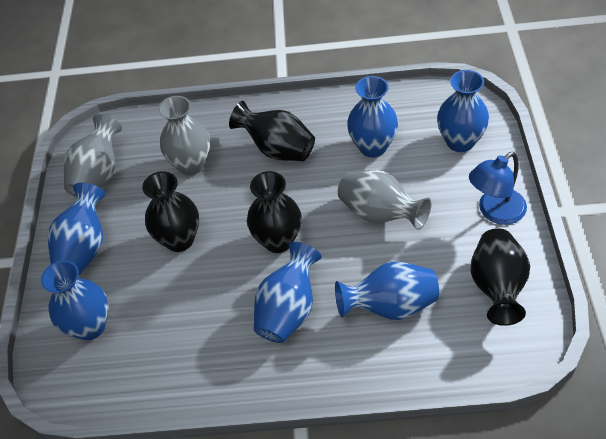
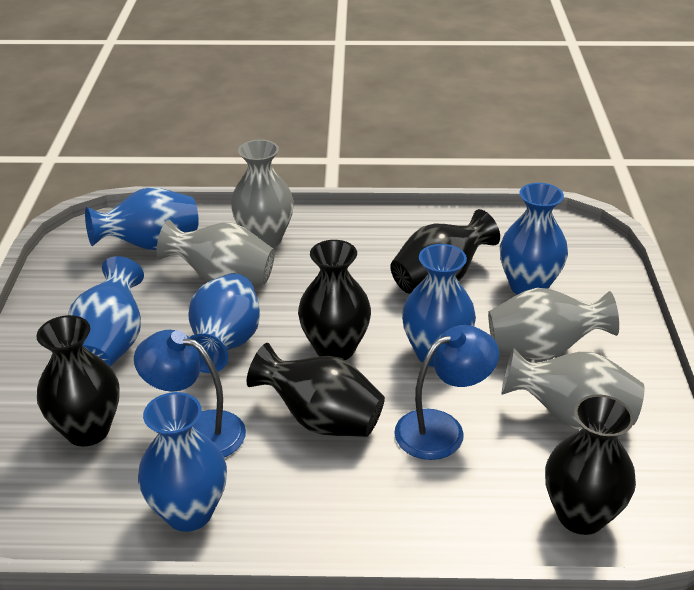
black vase: [142,171,199,252] [229,101,315,161] [247,171,302,253] [470,228,530,326] = 4 -> [36,315,120,447] [247,343,385,437] [298,240,371,360] [390,209,500,294] [545,394,636,535] = 5
blue lamp: [469,152,527,225] = 1 -> [134,330,246,457] [394,325,499,460] = 2
grey vase: [64,114,122,197] [158,96,210,175] [338,170,431,230] = 3 -> [157,220,275,285] [231,140,294,248] [488,288,619,360] [502,348,644,430] = 4

